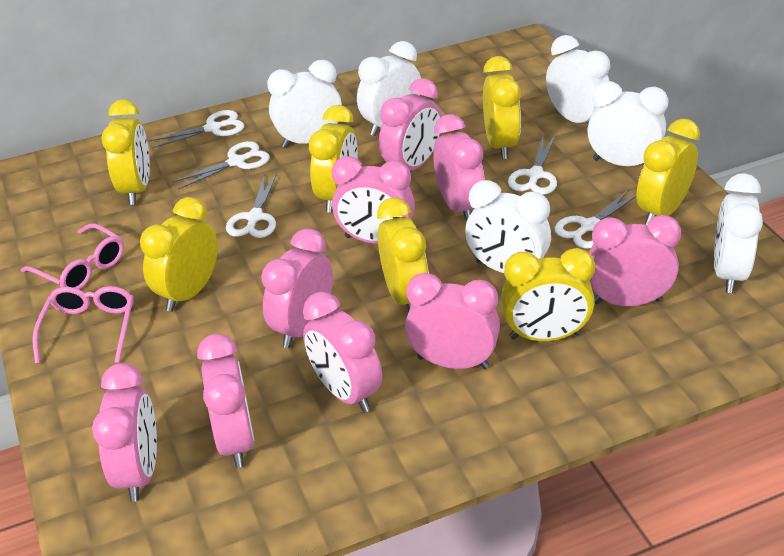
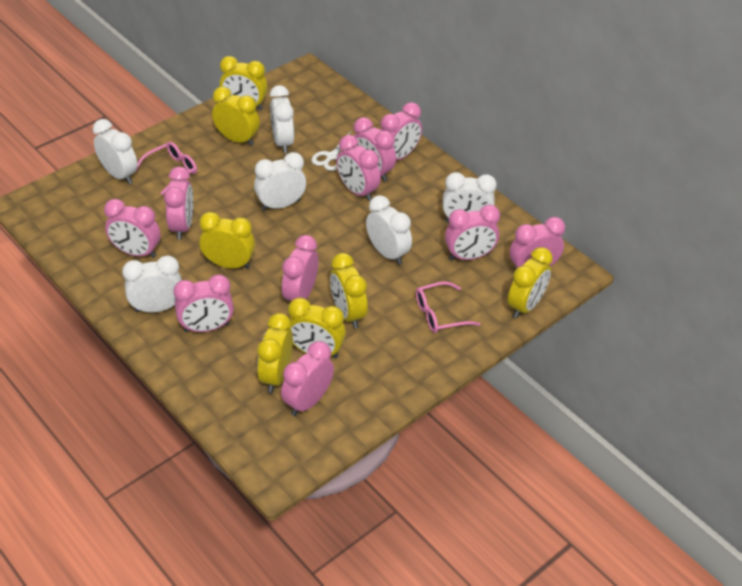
pink clock: [92,363,157,502] [197,334,254,468] [261,228,333,348] [303,292,382,413] [332,156,415,244] [379,78,442,170] [405,273,500,369] [433,114,485,222] [589,215,681,306] = 9 -> [104,199,160,258] [164,167,193,240] [173,274,234,332] [281,341,334,416] [282,235,318,301] [336,135,381,201] [354,117,396,182] [380,102,422,160] [445,205,500,260] [510,217,565,272] = 10
white scissors: [148,110,244,148] [173,141,270,190] [226,173,277,238] [508,136,557,195] [555,189,636,248] = 5 -> [311,130,352,171] = 1

